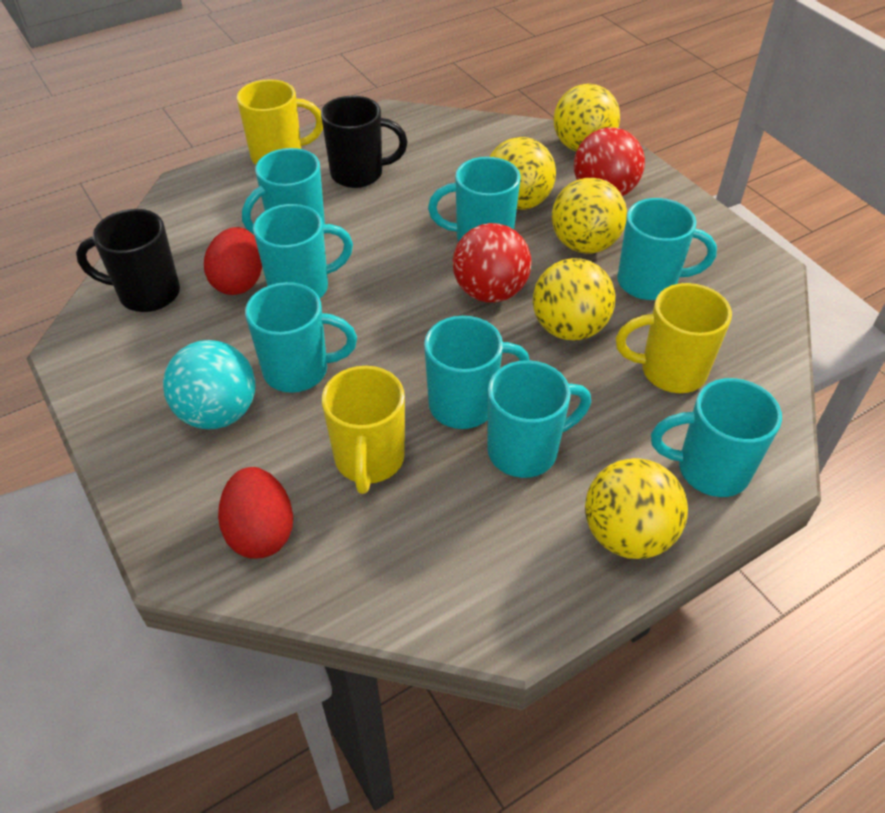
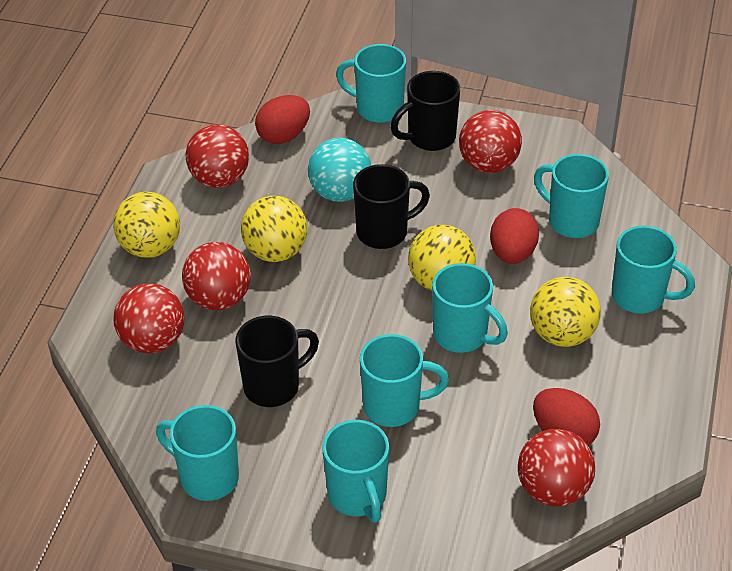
black mug: [76,209,180,312] [321,96,408,188] = 2 -> [235,316,319,407] [353,164,430,249] [390,71,460,151] = 3
red ball: [453,223,531,302] [574,127,645,196] = 2 -> [113,283,184,354] [182,242,251,310] [186,124,249,188] [459,110,522,173] [518,429,595,506] = 5
red egg: [204,227,262,295] [218,467,293,559] = 2 -> [255,95,310,144] [490,208,539,264] [533,388,600,445] = 3
turquoise mug: [242,148,325,234] [245,282,357,393] [253,204,353,298] [424,316,529,429] [428,157,521,242] [487,360,591,478] [617,198,717,300] [651,378,782,497] = 8 -> [156,405,239,501] [322,420,389,523] [336,44,406,123] [360,334,449,427] [432,263,508,353] [534,154,609,238] [612,226,695,313] = 7
yellow ball: [490,137,556,210] [533,258,615,341] [552,178,627,254] [554,84,620,151] [585,458,688,559] = 5 -> [113,192,180,258] [241,196,307,262] [408,225,476,291] [530,277,601,347] = 4
yellow mug: [237,79,323,165] [322,366,405,494] [616,283,732,393] = 3 -> none = 0

